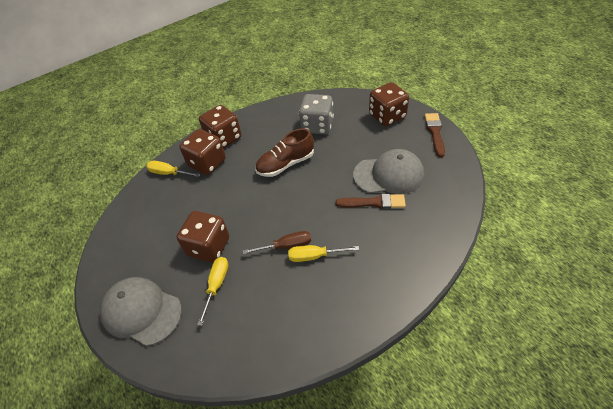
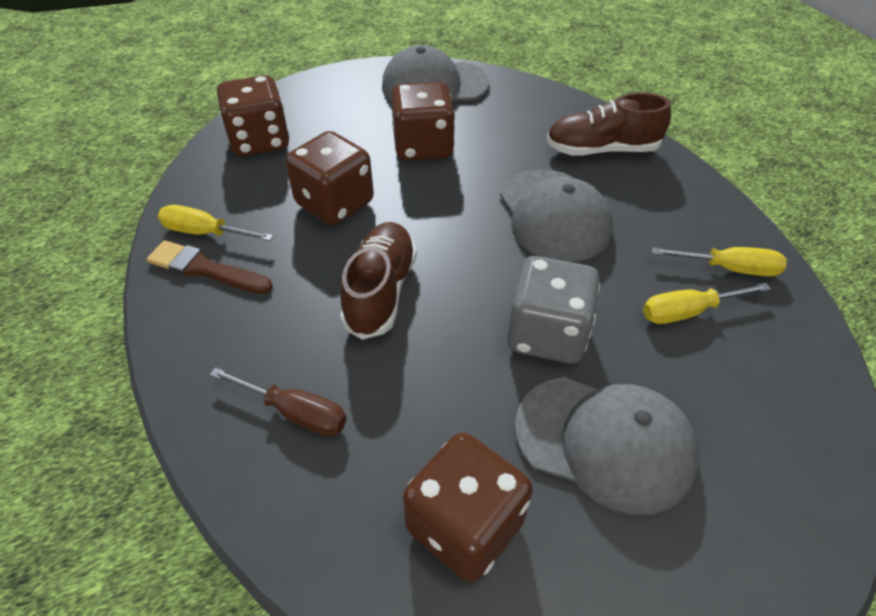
brown brush: [336,194,406,209] [425,113,445,157] = 2 -> [147,240,273,294] = 1
brown shoe: [255,128,314,177] = 1 -> [340,222,417,340] [546,92,671,156] = 2
grey cap: [100,277,182,346] [353,149,424,194] = 2 -> [382,45,489,101] [500,169,613,262] [515,377,699,515] = 3

